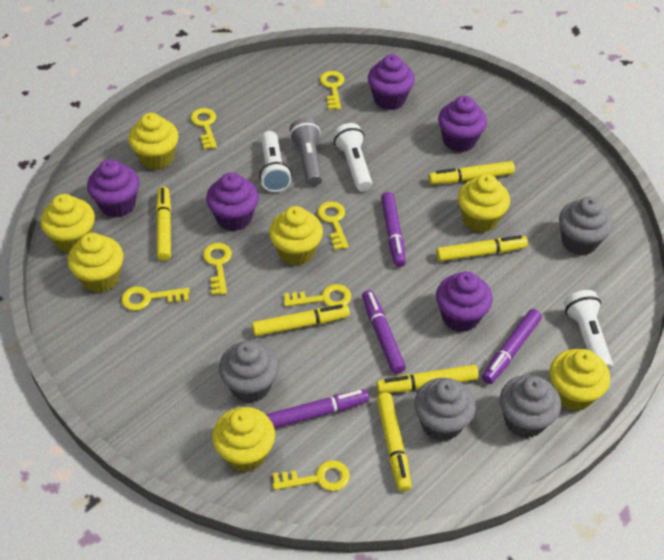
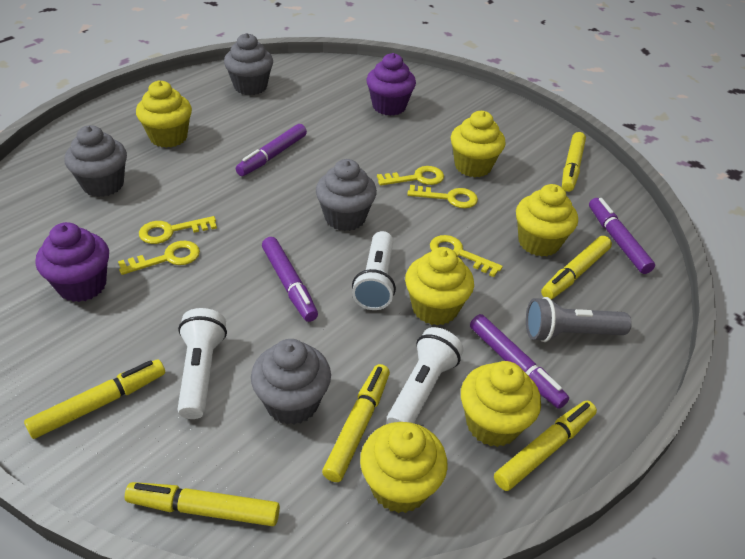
purple cupcake: [87,159,140,218] [206,172,259,231] [368,54,415,110] [436,271,493,332] [438,96,487,152] = 5 -> [36,222,109,302] [366,53,416,116] = 2
yellow cupcake: [40,194,95,253] [68,233,123,293] [128,113,179,170] [212,407,275,472] [269,206,323,266] [458,174,510,232] [550,349,610,411] = 7 -> [136,80,192,148] [360,422,448,513] [405,247,474,326] [451,111,506,177] [461,361,541,447] [516,184,578,257] = 6
yellow key: [121,286,190,311] [191,108,217,149] [203,243,232,295] [273,460,350,491] [284,284,351,307] [317,201,349,250] [320,71,345,110] = 7 -> [118,241,200,275] [139,216,217,244] [377,166,444,186] [407,185,478,208] [430,235,503,277] = 5

